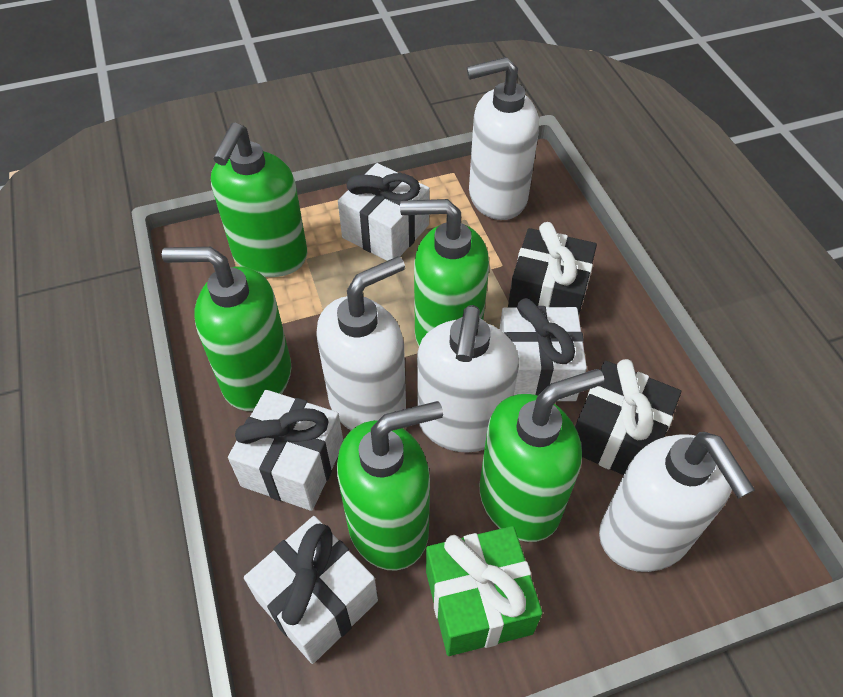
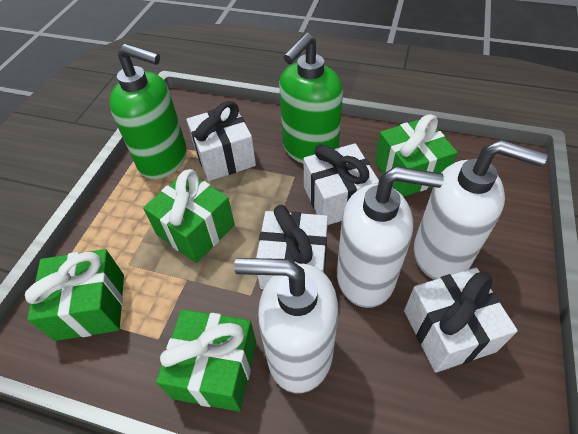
black gift: [508,222,597,315] [575,359,681,475] = 2 -> none = 0
green gift: [426,526,543,656] = 1 -> [25,249,124,341] [143,169,235,263] [156,309,256,412] [375,114,458,197] = 4
green soap dispenser: [162,247,291,411] [211,123,307,277] [337,401,443,571] [400,199,489,346] [480,369,604,542] = 5 -> [109,43,187,179] [279,33,343,164] = 2
white soap dispenser: [316,256,406,430] [417,305,519,453] [467,57,539,220] [599,432,755,572] = 4 -> [234,258,338,393] [337,166,444,308] [414,140,548,280] = 3

